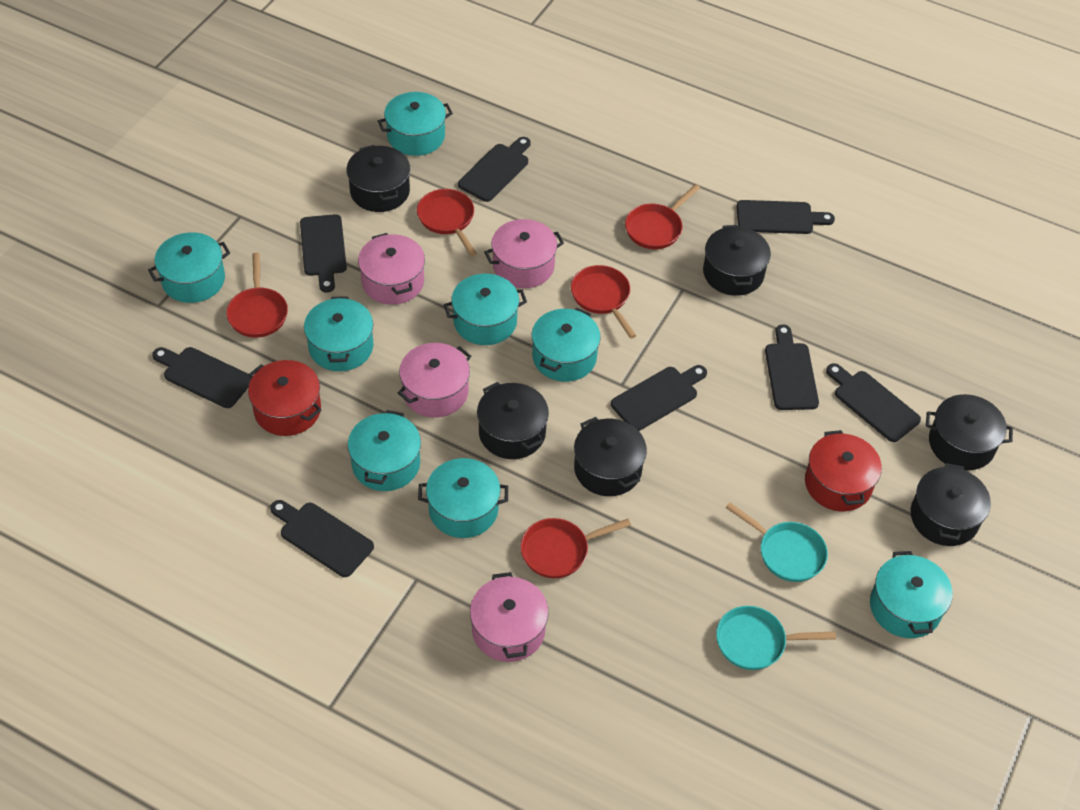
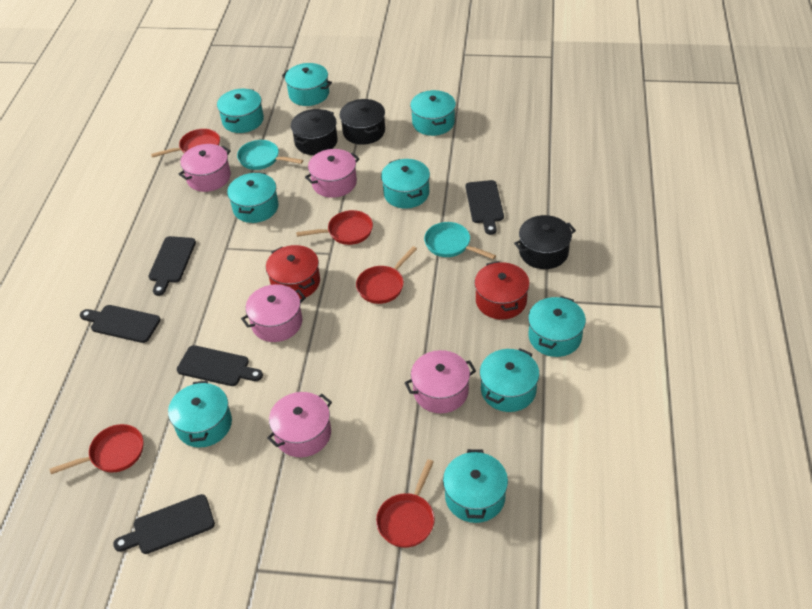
black cutting board: [152,347,251,408] [270,500,374,577] [300,214,347,293] [458,137,531,202] [611,365,707,431] [737,200,835,234] [765,324,819,410] [826,363,921,442] = 8 -> [80,305,161,343] [113,494,215,554] [148,236,196,296] [177,345,263,386] [466,180,504,235] = 5
black pot: [346,145,410,212] [477,382,549,459] [574,417,647,496] [703,225,771,296] [911,463,991,546] [926,394,1013,470] = 6 -> [291,109,338,155] [340,99,385,145] [514,215,576,269] = 3
pink pot: [358,233,425,305] [398,343,471,418] [470,572,549,662] [484,219,564,288] = 4 -> [179,144,231,192] [241,284,306,342] [267,392,332,457] [305,149,359,198] [405,350,476,413] = 5
turquoise pot: [148,232,230,303] [304,296,374,371] [348,410,421,491] [378,92,453,156] [418,458,508,538] [444,274,527,345] [532,308,601,382] [870,551,953,638] = 8 -> [168,381,232,447] [217,89,264,133] [227,172,278,223] [282,63,332,106] [381,159,430,209] [410,90,456,136] [443,449,508,523] [480,348,539,412] [528,296,586,357] = 9

